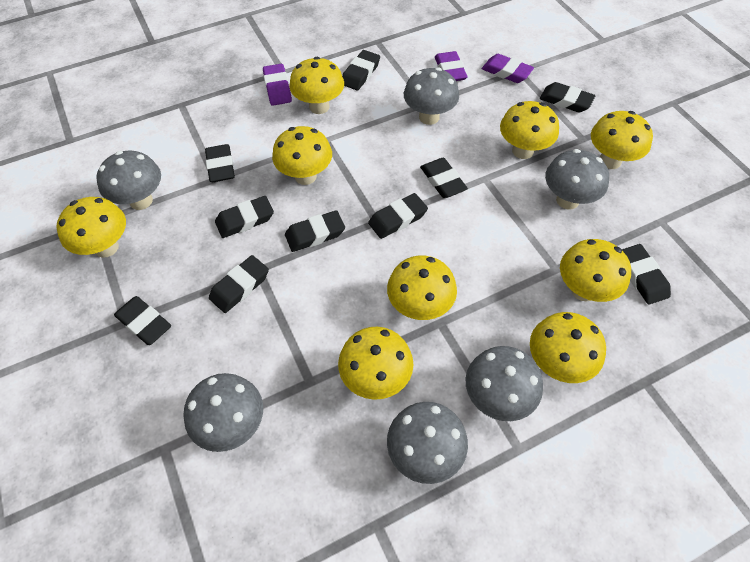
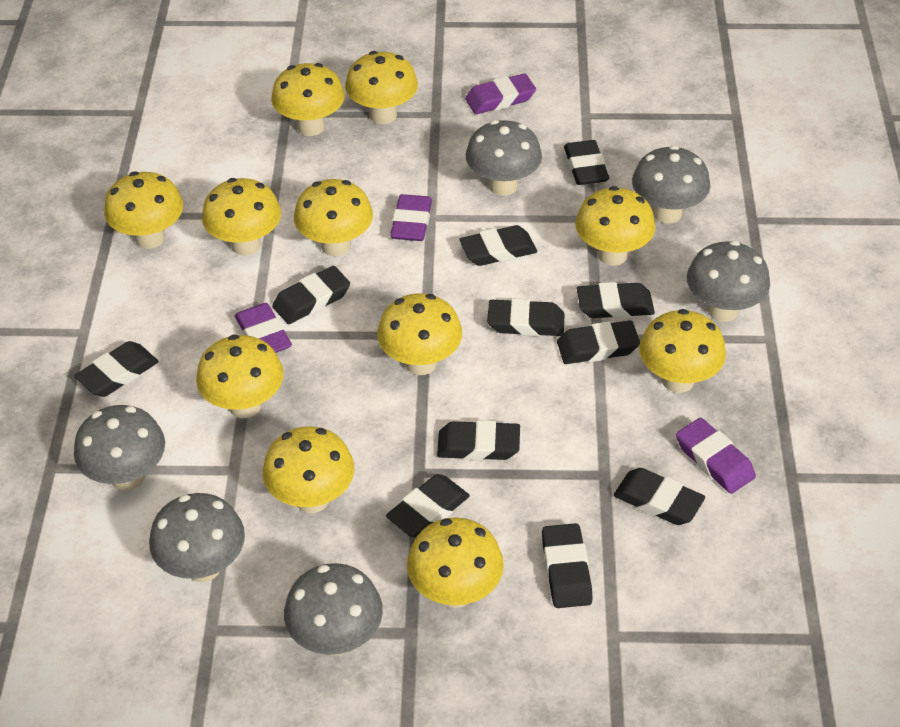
black eraser: [114,296,171,345] [205,144,235,182] [209,255,269,313] [215,196,274,238] [285,210,345,252] [342,50,380,90] [368,193,428,239] [420,158,468,198] [540,82,595,112] [621,244,671,304] = 10 -> [74,341,159,397] [272,266,350,324] [386,474,470,538] [437,420,520,461] [459,225,537,266] [487,299,565,336] [542,523,593,608] [557,321,640,364] [564,140,609,185] [577,282,655,318] [614,468,705,525] = 11
purple eraser: [263,64,292,106] [435,51,467,81] [482,54,534,83] = 3 -> [235,303,292,353] [390,194,432,241] [465,73,536,114] [676,418,756,494] = 4
yellow mushroom: [56,197,126,258] [272,126,332,185] [289,57,344,114] [338,327,414,400] [387,256,457,320] [500,101,559,159] [530,312,606,383] [560,239,631,302] [591,111,653,169] = 9 -> [104,172,183,249] [196,334,284,418] [202,178,281,256] [263,426,354,513] [271,63,345,136] [294,179,373,257] [345,51,418,124] [377,293,462,375] [407,517,504,608] [575,186,656,266] [639,309,726,393] = 11

